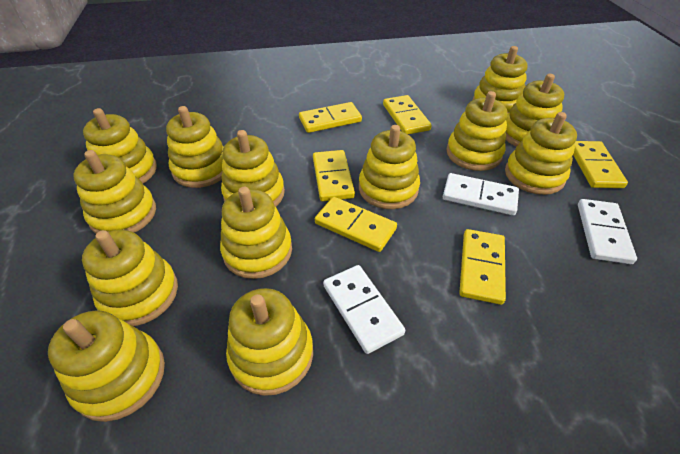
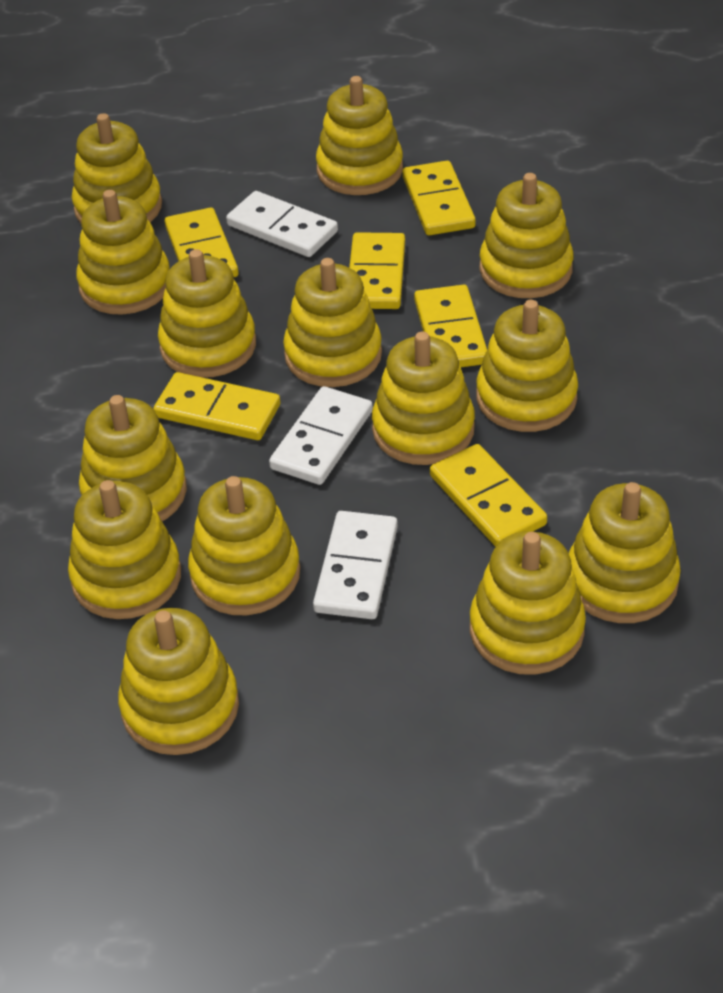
yellow stacking toy: [48,310,165,422] [73,150,156,234] [82,230,178,326] [83,108,157,183] [166,106,224,188] [220,187,292,279] [221,130,285,207] [226,288,313,396] [359,125,420,209] [446,91,508,171] [473,46,528,113] [505,74,564,147] [505,112,577,195] = 13 -> [68,480,181,619] [72,113,162,223] [76,190,170,315] [79,395,187,521] [118,608,239,755] [158,249,256,378] [188,476,300,615] [283,258,382,387] [316,76,403,195] [372,332,475,465] [470,531,586,675] [476,300,578,432] [479,173,574,298] [568,482,681,623] = 14

